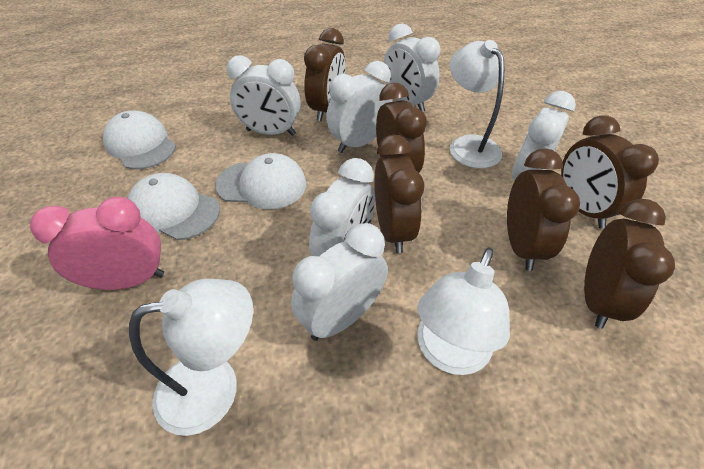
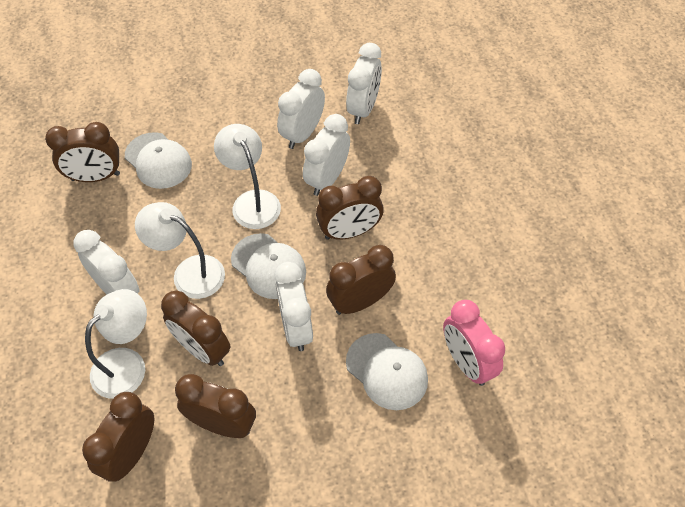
white clock: [227,55,300,136] [291,223,388,341] [309,158,375,256] [326,61,393,153] [384,24,440,112] [512,91,576,181] = 6 -> [73,230,140,295] [274,262,313,351] [277,69,325,149] [303,114,350,196] [346,43,382,124] = 5

